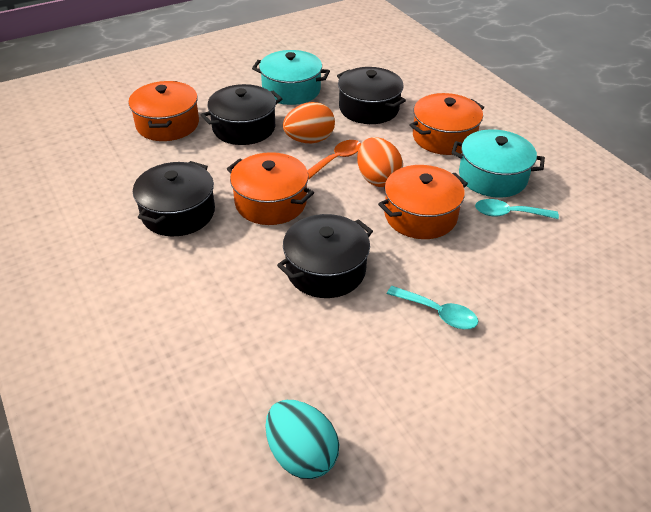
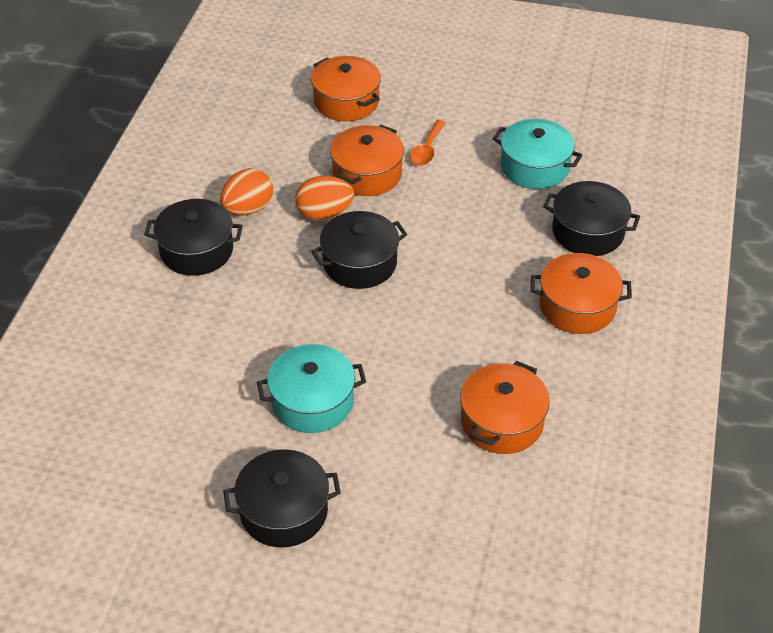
turquoise egg: [266,400,339,479] = 1 -> none = 0
turquoise spoon: [387,286,478,329] [475,199,559,219] = 2 -> none = 0

